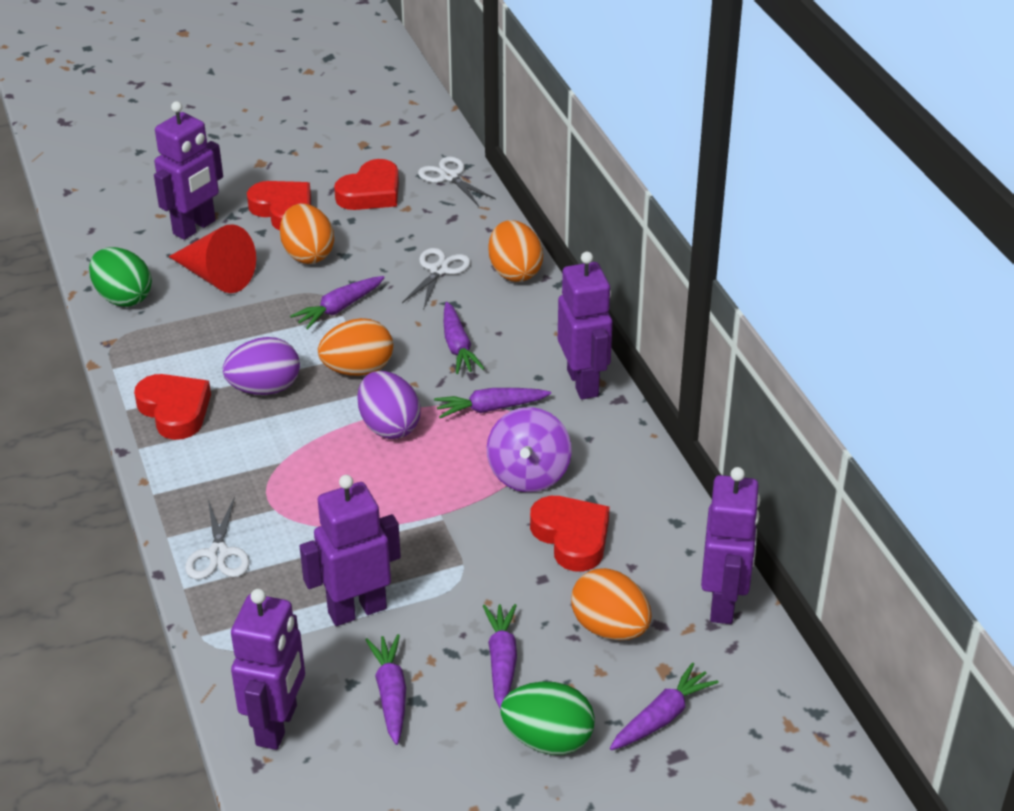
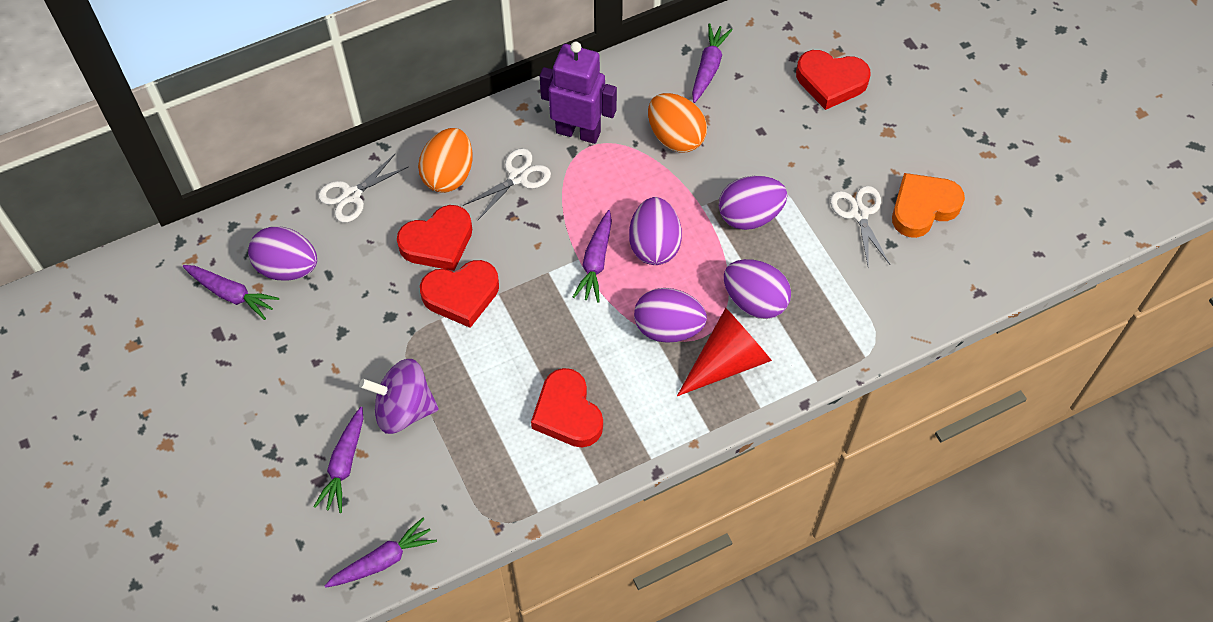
green egg: [89,247,152,307] [500,681,595,755] = 2 -> none = 0
orange egg: [280,203,334,264] [318,318,393,376] [488,220,543,282] [571,568,651,640] = 4 -> [418,128,472,193] [648,93,707,153] = 2
orange heart: none = 0 -> [892,173,965,238] = 1
purple carrot: [290,276,385,330] [365,634,406,745] [434,388,551,418] [444,302,485,374] [483,604,517,710] [610,662,719,750] = 6 -> [183,265,279,320] [313,407,363,513] [324,518,437,588] [573,210,612,303] [692,23,733,103] = 5
purple egg: [223,337,300,395] [358,371,421,439] = 2 -> [248,227,317,281] [629,197,682,265] [634,288,707,343] [719,176,787,230] [724,259,791,319] = 5
purple robot: [154,101,223,240] [231,589,305,750] [300,475,401,626] [558,252,613,399] [701,467,760,624] = 5 -> [540,42,617,144] = 1

